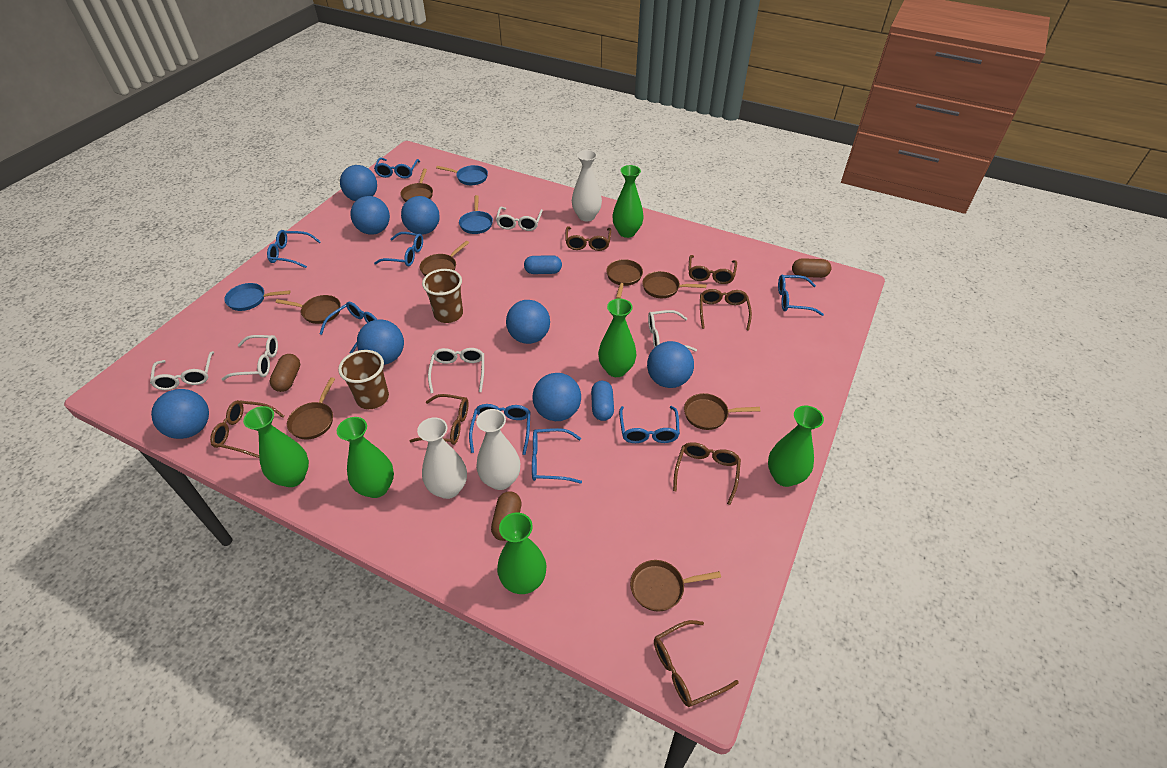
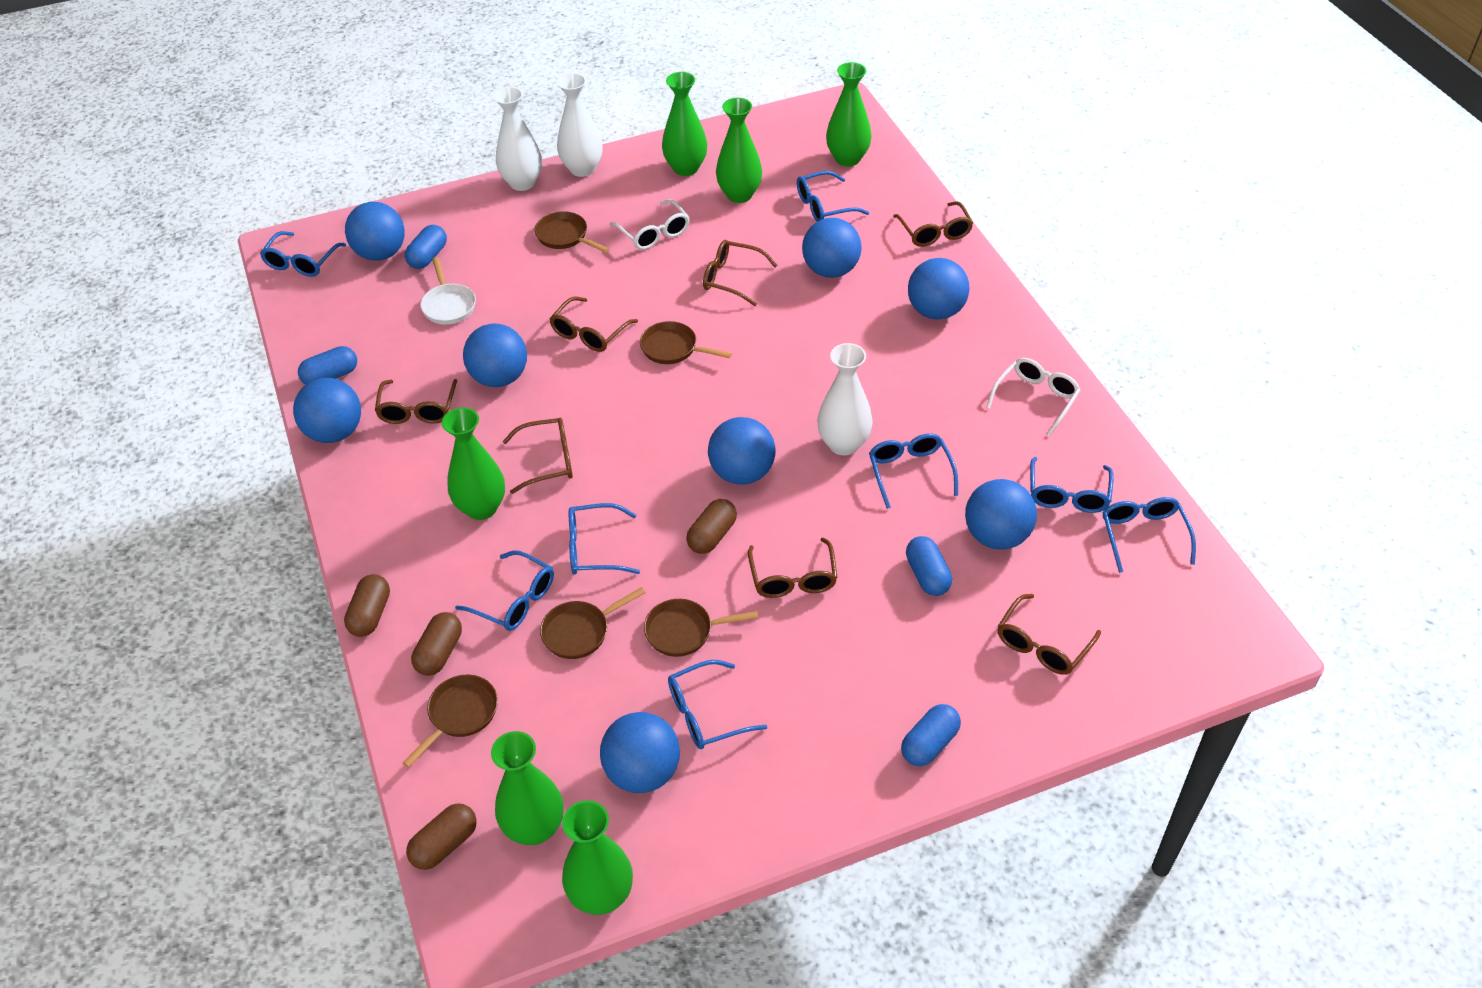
blue capsule: [524,255,562,274] [591,381,614,421] = 2 -> [298,346,357,385] [405,225,447,269] [901,704,961,766] [906,536,952,596] = 4
blue pan: [224,283,290,311] [436,165,488,185] [459,195,493,234] = 3 -> none = 0
brown capsule: [270,354,300,392] [491,491,521,541] [792,258,832,278] = 3 -> [344,574,390,637] [406,803,477,870] [411,612,462,676] [686,499,737,554] = 4
brown cup: [338,350,389,409] [422,269,463,323] = 2 -> none = 0
brown pan: [275,295,341,324] [287,377,335,440] [400,168,433,202] [420,241,469,276] [606,259,643,299] [630,560,721,612] [642,271,706,298] [684,393,760,430] = 8 -> [403,675,498,768] [535,211,609,253] [540,587,645,659] [640,321,732,364] [644,599,758,657] = 5
white glasses: [150,351,214,390] [222,335,278,381] [428,348,484,393] [496,207,543,231] [648,310,697,352] = 5 -> [610,199,690,250] [986,358,1081,437] = 2
white pan: none = 0 -> [421,257,476,325] = 1

